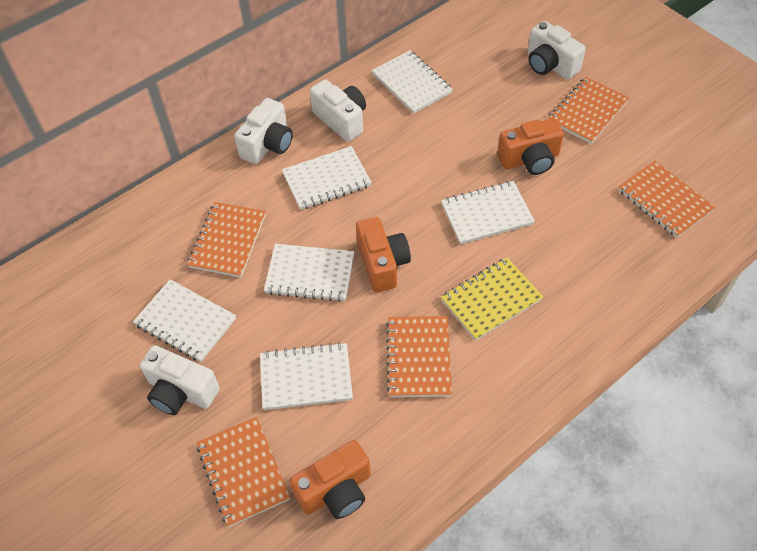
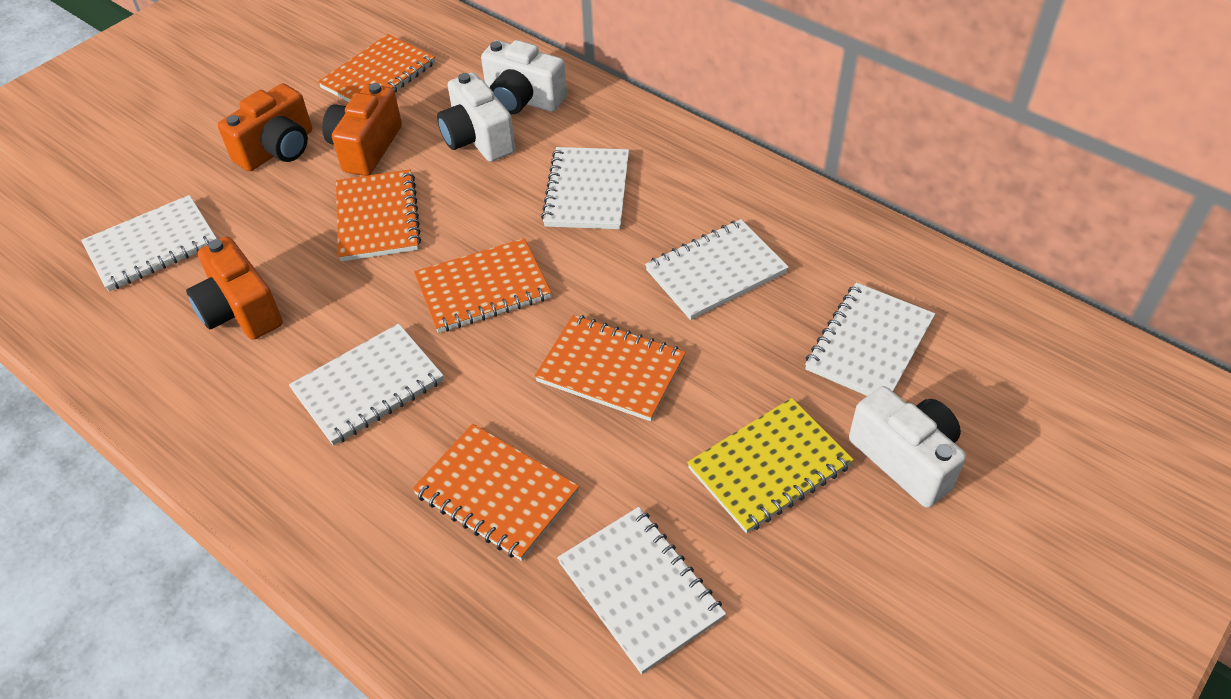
white camera: [140,345,220,415] [234,98,293,164] [310,79,366,142] [527,21,586,79] = 4 -> [437,72,515,162] [481,40,567,114] [849,386,966,508] = 3

